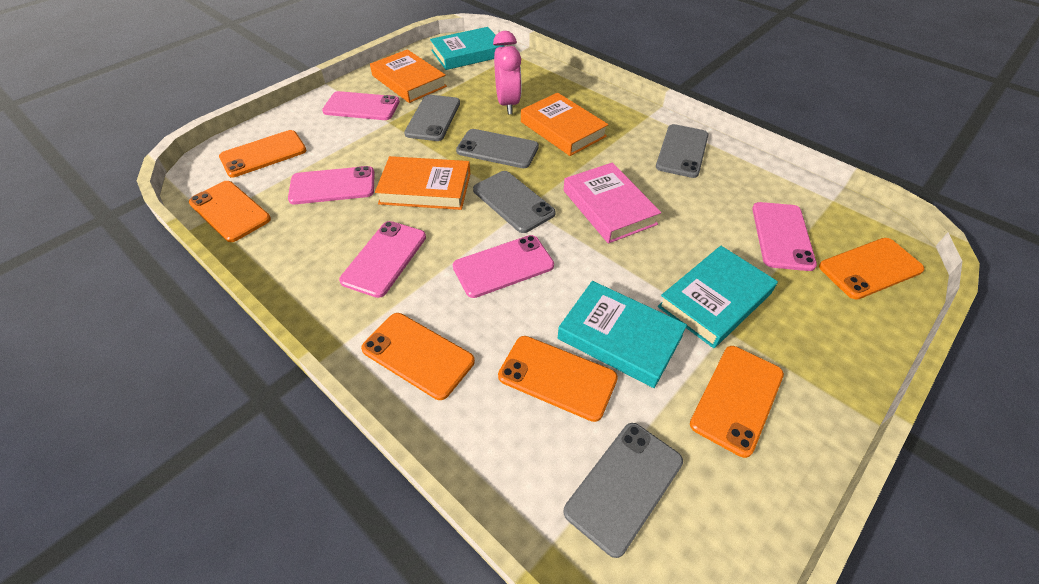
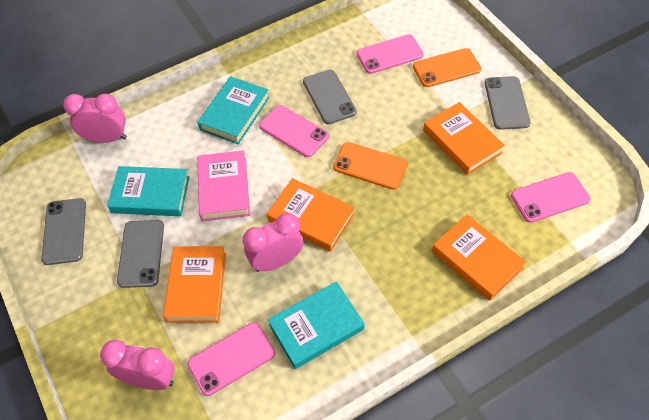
grey phone: [404,95,460,141] [456,129,539,168] [473,171,556,233] [564,423,683,558] [656,124,709,178] = 5 -> [41,198,86,265] [117,220,164,288] [303,69,357,124] [484,76,531,130] = 4
orange book: [370,49,447,103] [375,156,471,210] [521,93,609,156] = 3 -> [163,246,226,323] [267,178,355,252] [423,102,505,175] [432,214,526,301] = 4
orange phone: [189,181,271,242] [219,130,306,177] [361,313,475,400] [498,336,618,422] [690,346,784,458] [819,238,924,300] = 6 -> [333,142,408,190] [413,48,481,87] = 2
pink clock: [493,31,522,115] = 1 -> [63,94,127,143] [100,340,175,390] [243,213,304,272] = 3
pink phone: [288,166,374,204] [322,91,400,120] [339,221,426,298] [453,235,554,298] [752,202,817,271] = 5 -> [187,322,275,396] [259,105,329,157] [356,34,424,74] [511,172,591,223] = 4

